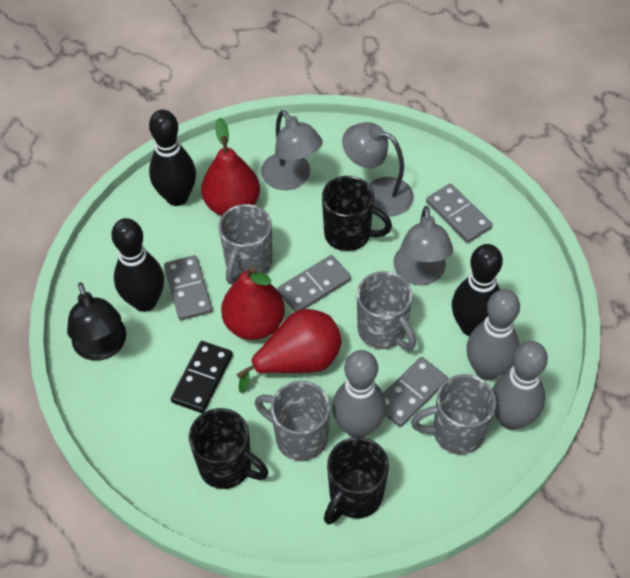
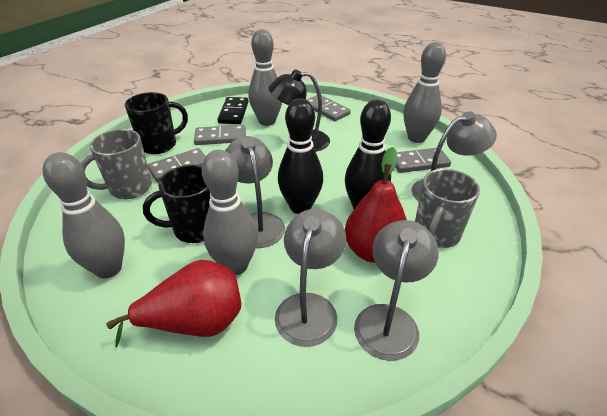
black bowling pin: [111,218,164,312] [149,110,196,206] [452,244,503,336] = 3 -> [278,98,323,214] [345,99,391,209] = 2
black mug: [189,408,268,489] [322,176,392,251] [324,437,389,525] = 3 -> [125,92,188,154] [143,165,210,243] = 2
grey bowling pin: [332,350,386,437] [466,289,520,381] [492,341,548,430] = 3 -> [43,152,125,279] [202,150,258,275] [249,29,282,126] [403,42,446,143] = 4
grey lamp: [261,110,323,190] [342,122,414,216] [393,206,453,285] = 3 -> [225,136,285,248] [275,209,346,347] [354,220,439,361] [411,111,497,202] = 4
grey mug: [218,204,272,284] [255,381,330,461] [357,271,416,350] [411,374,496,455] = 4 -> [80,129,152,199] [415,169,480,248] = 2
red pear: [201,118,260,216] [221,266,285,340] [236,309,342,393] = 3 -> [106,260,242,347] [345,147,407,263] = 2

